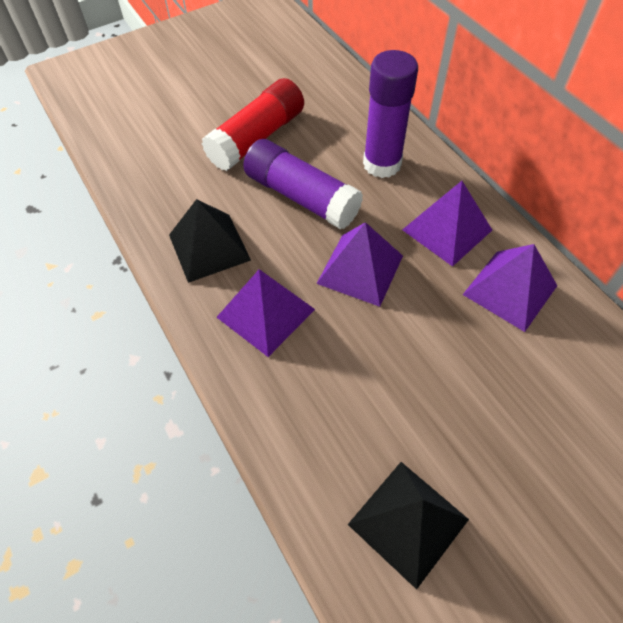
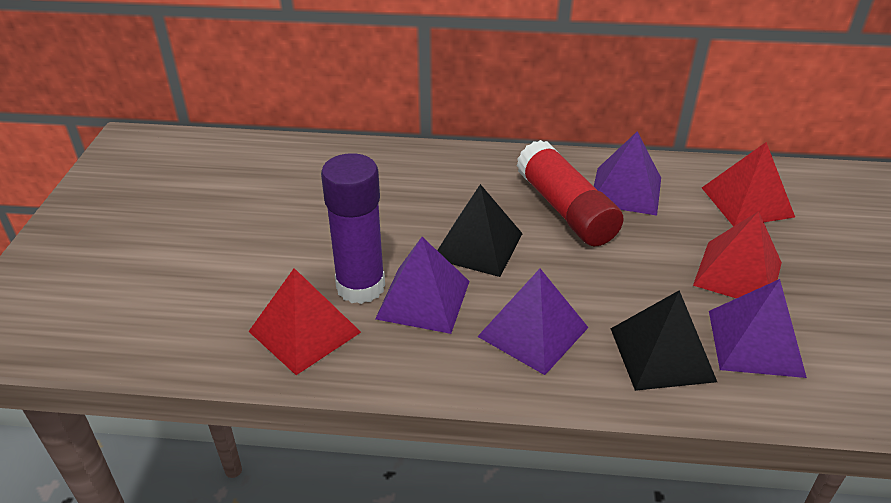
purple glue stick: [243,139,363,229] [363,50,418,178] = 2 -> [321,153,385,304] = 1
red pyramid: none = 0 -> [248,268,361,375] [693,211,782,298] [702,142,795,227] = 3

